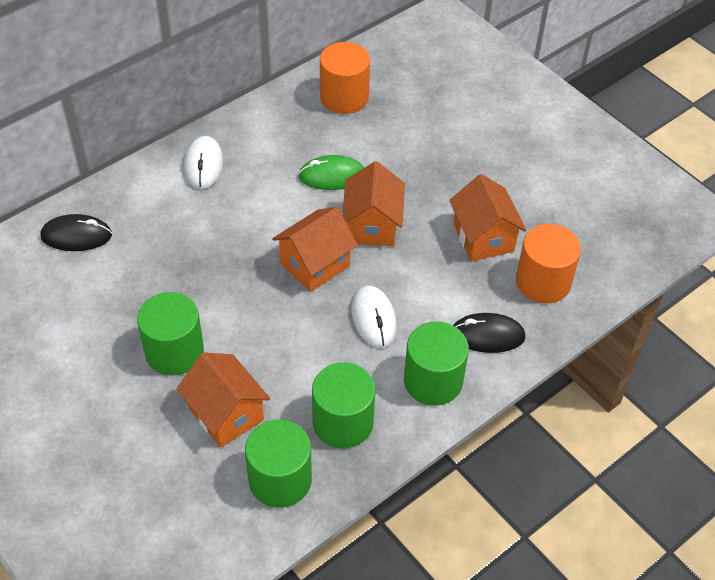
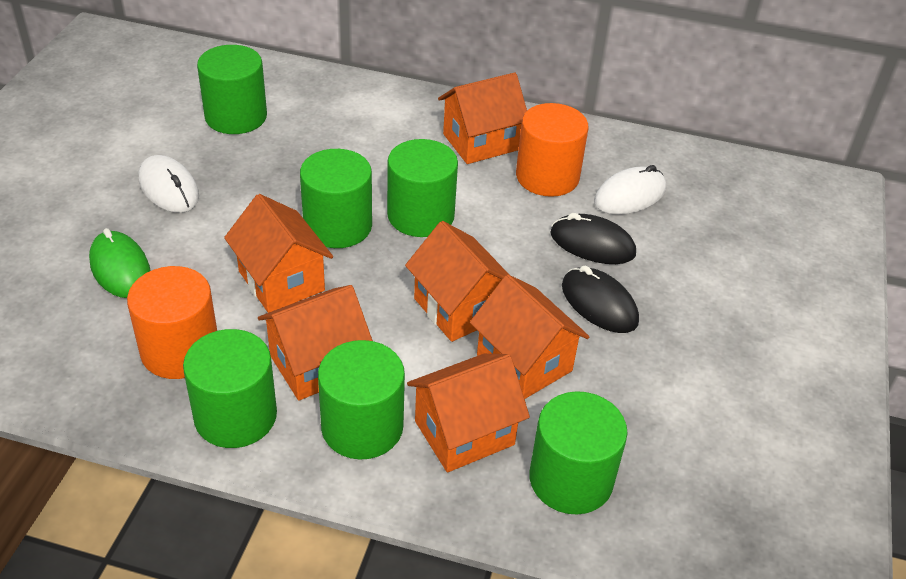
green cylinder: [137,292,204,376] [245,419,312,508] [312,362,376,448] [404,322,469,406] = 4 -> [183,329,277,448] [197,45,267,134] [300,149,372,248] [318,340,405,459] [387,139,458,237] [529,391,628,515] = 6
orange house: [177,352,270,448] [272,207,358,292] [342,161,405,246] [449,174,526,262] = 4 -> [224,194,333,313] [258,285,373,401] [405,221,508,342] [407,354,530,472] [438,73,527,164] [470,274,590,399] = 6

